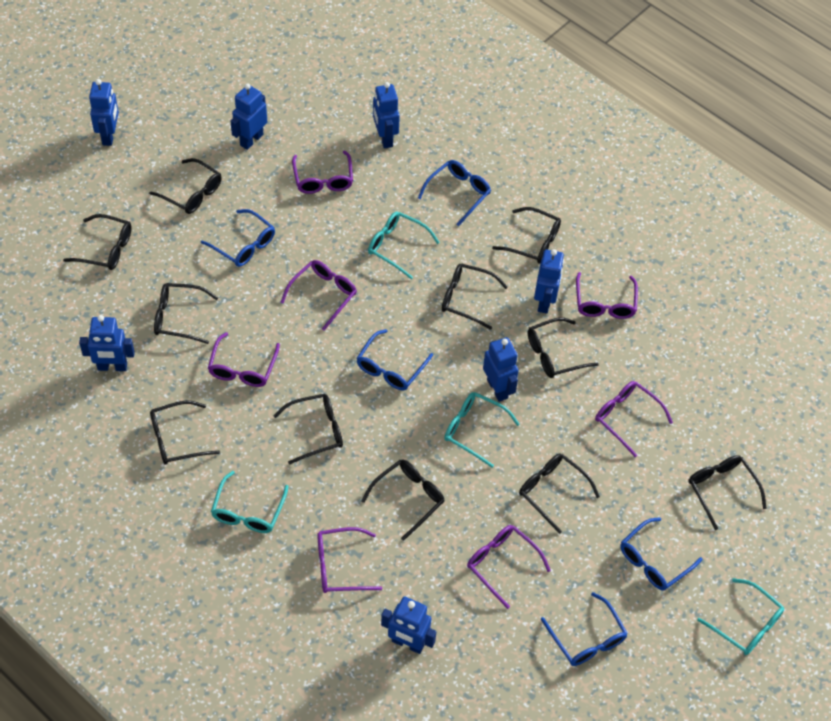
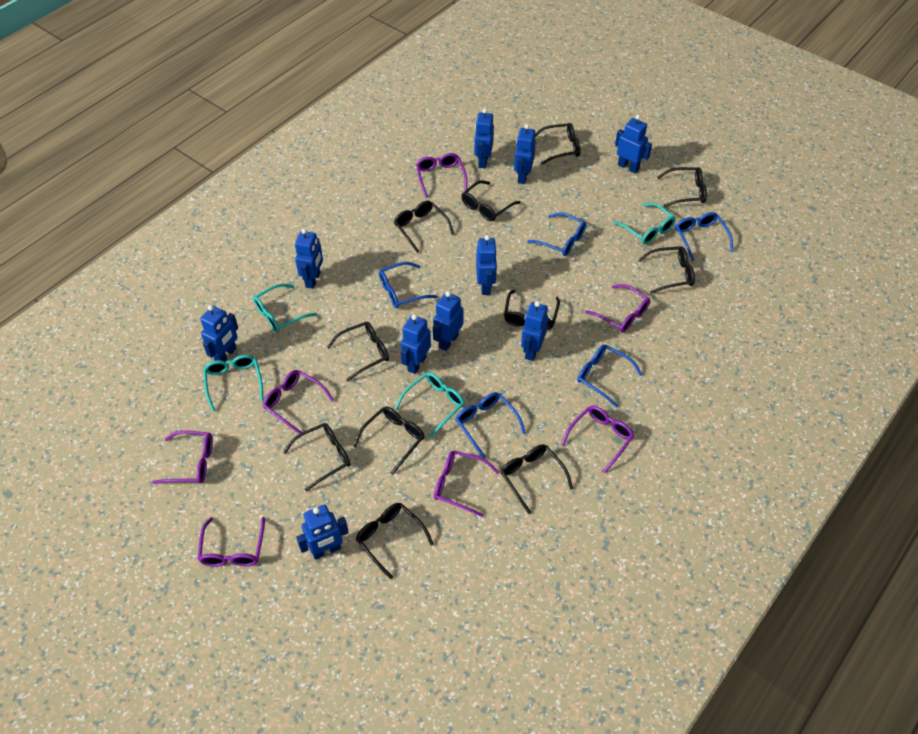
blue robot: [79,315,135,371] [89,79,119,146] [230,83,267,150] [373,82,400,148] [381,596,436,654] [483,337,519,402] [534,249,564,314] = 7 -> [200,305,238,361] [295,228,323,289] [296,505,349,560] [401,314,431,374] [433,291,464,351] [474,108,494,168] [476,235,497,295] [514,124,536,184] [521,301,548,361] [615,115,652,173] = 10

